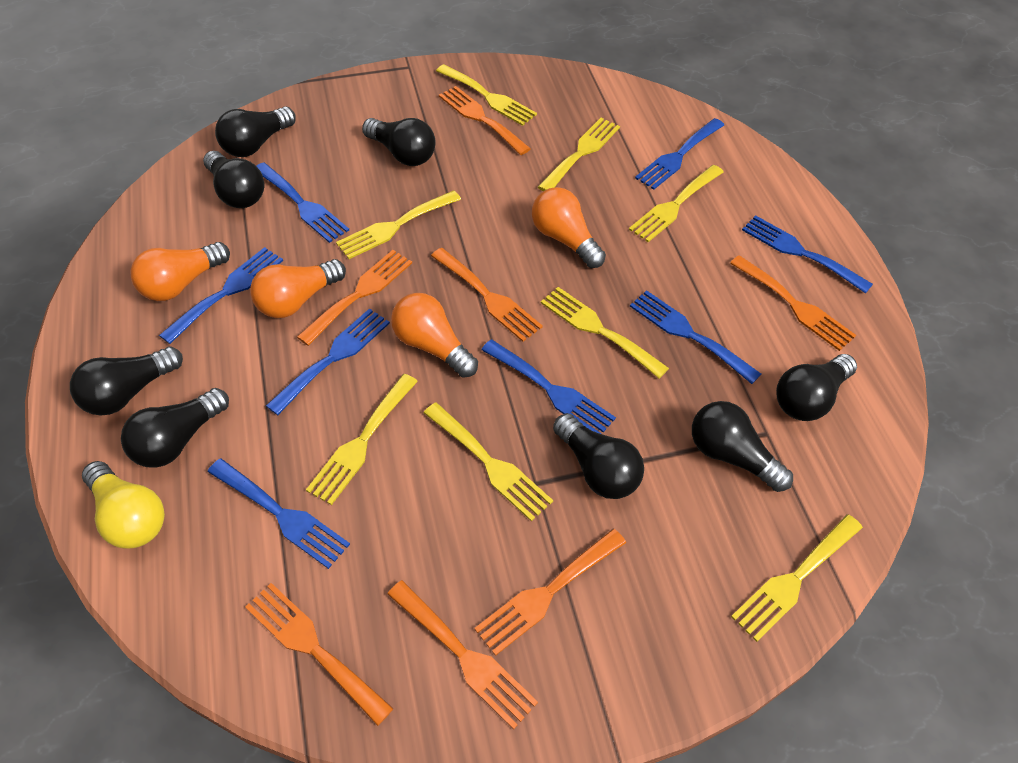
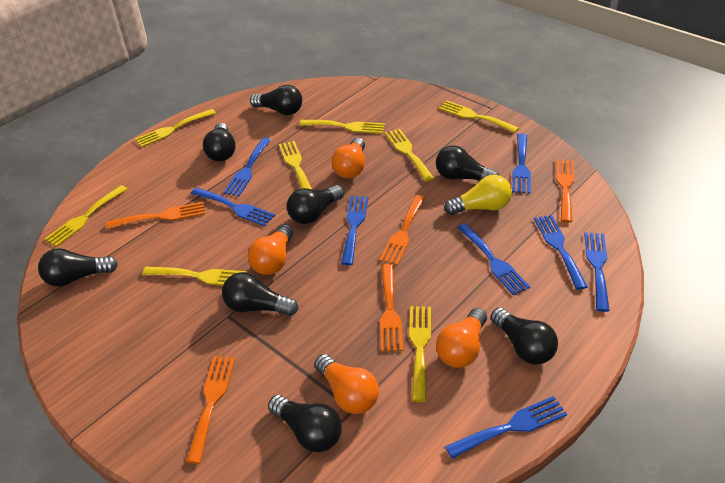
orange fork: [245,583,394,726] [297,250,412,346] [387,580,538,730] [431,248,543,342] [439,86,531,155] [474,529,626,656] [730,255,856,351] = 7 -> [106,202,205,229] [186,356,235,464] [379,195,425,265] [380,264,403,352] [556,159,575,223] = 5

